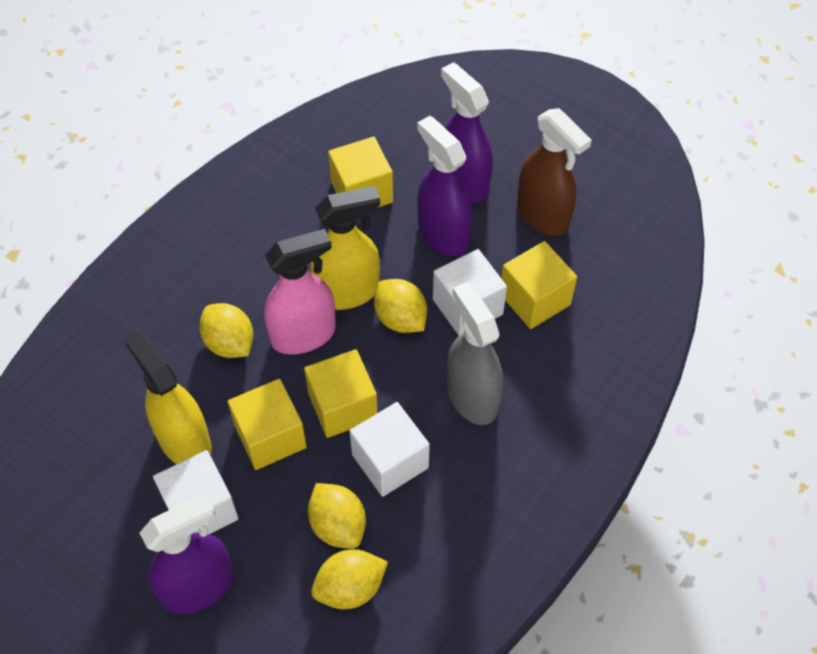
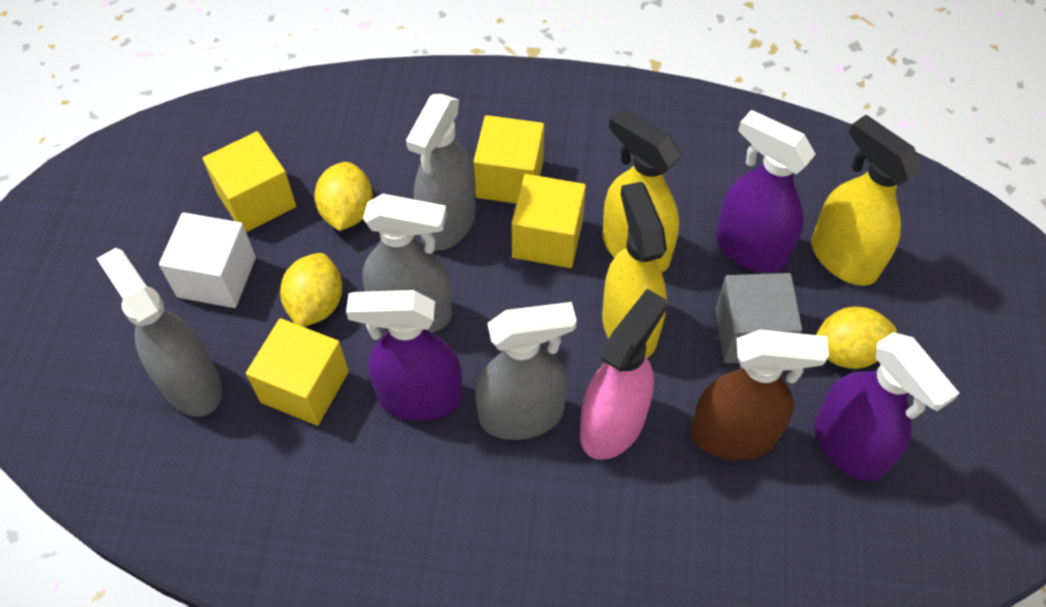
grey cube: none = 0 -> [715,273,802,363] = 1
grey spray bottle: [447,282,503,425] = 1 -> [96,248,222,417] [362,194,452,333] [406,94,476,251] [475,302,577,440] = 4
white cube: [153,450,238,534] [350,402,430,497] [433,249,507,336] = 3 -> [159,212,256,308] = 1
yellow lemon: [199,303,253,358] [308,483,366,549] [311,549,388,609] [374,279,427,333] = 4 -> [280,253,342,327] [314,162,373,231] [816,307,897,369] = 3
yellow spray bottle: [124,331,212,464] [310,186,380,310] = 2 -> [602,108,681,273] [602,182,667,358] [811,115,922,286] = 3

